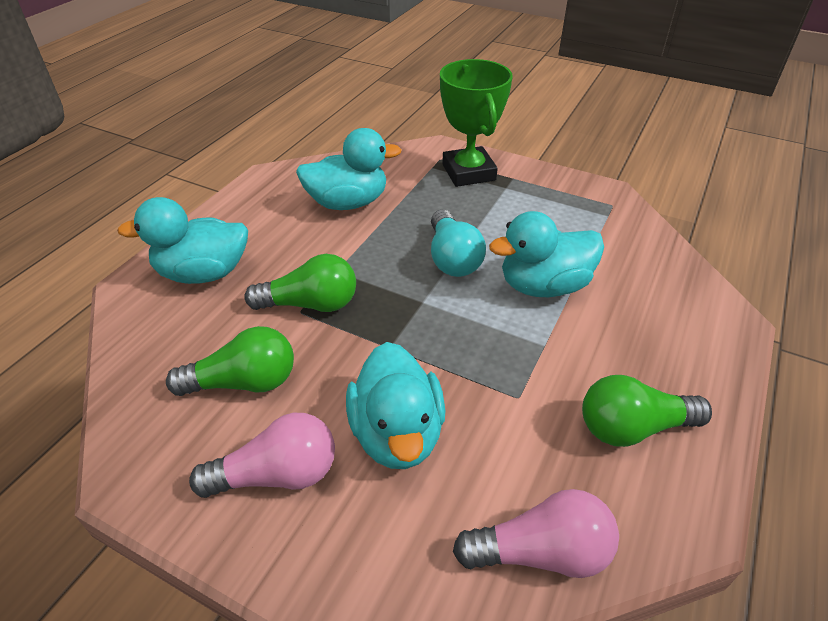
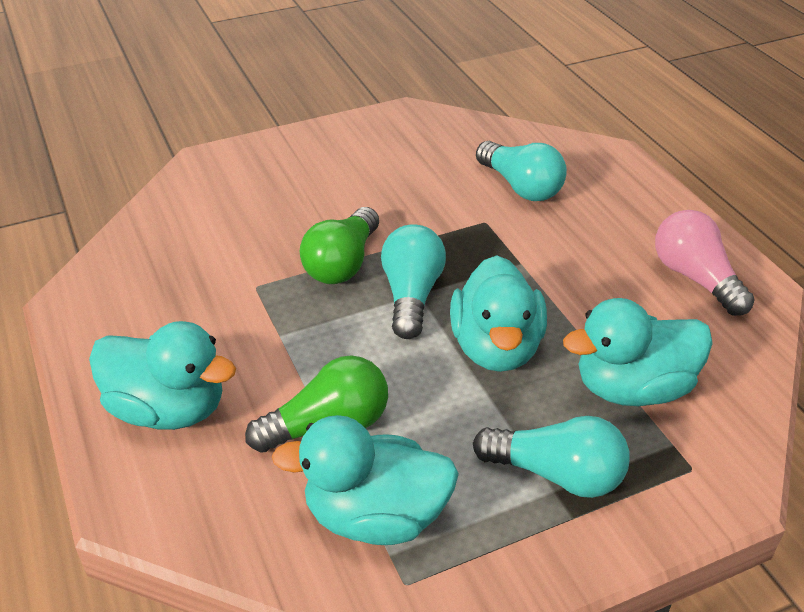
green light bulb: [166,326,294,396] [244,254,356,312] [582,375,712,447] = 3 -> [245,355,388,453] [300,207,379,284] = 2
green trophy: [440,59,513,187] = 1 -> none = 0
pink light bulb: [189,413,335,498] [453,489,619,578] = 2 -> [655,210,755,316] = 1
turquoise light bulb: [431,210,486,277] = 1 -> [381,224,446,339] [473,416,630,498] [476,141,567,201] = 3

